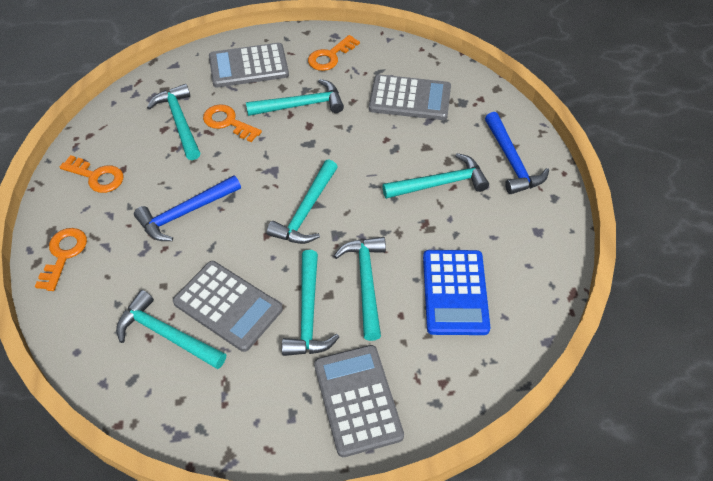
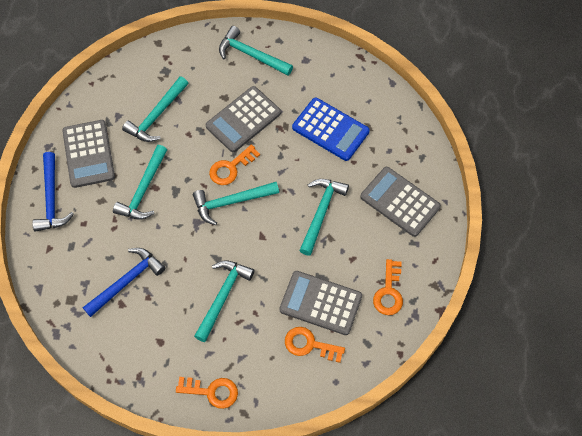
turquoise hammer: [116,290,226,369] [147,84,200,160] [246,79,344,116] [267,159,338,244] [282,250,339,356] [334,237,386,341] [382,153,489,199] = 7 -> [113,145,167,220] [122,76,188,142] [193,182,279,225] [194,260,254,342] [219,26,293,76] [299,179,349,255] = 6

